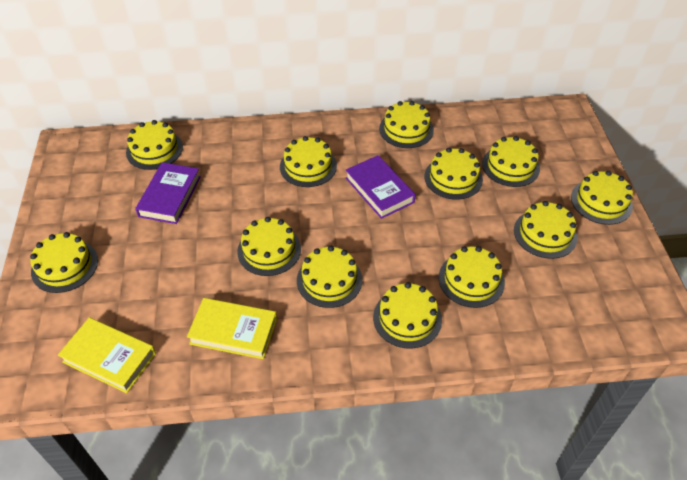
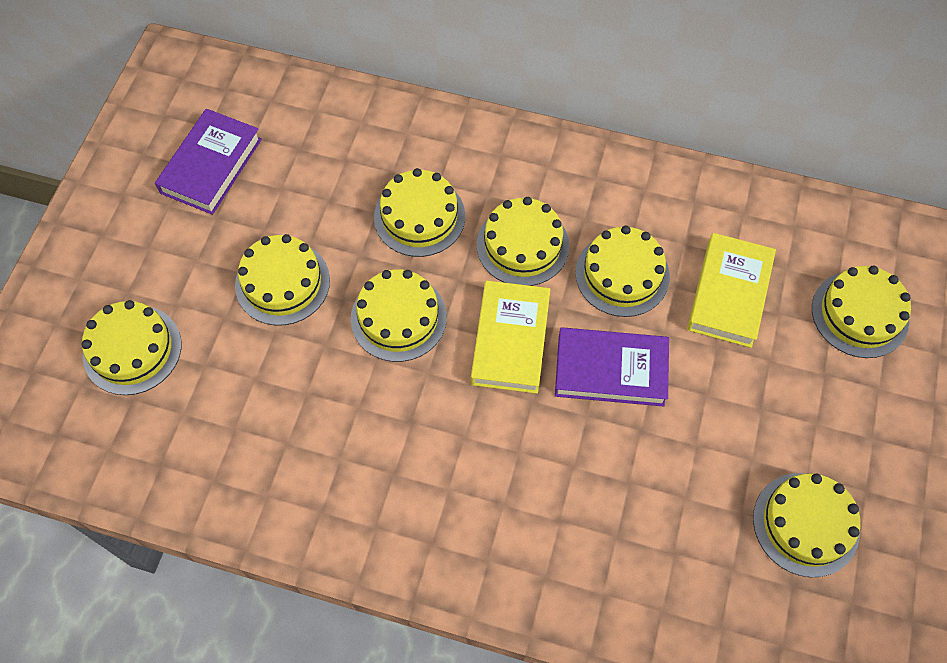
yellow cake: [30,232,98,293] [126,120,183,170] [237,217,301,276] [280,136,337,187] [297,246,362,308] [373,282,442,348] [379,101,434,148] [424,148,483,200] [439,246,505,308] [482,136,540,187] [514,201,577,259] [571,171,633,225] = 12 -> [82,300,181,395] [235,234,330,325] [351,269,447,362] [374,168,465,257] [477,197,569,286] [575,226,670,317] [753,473,861,577] [812,266,911,358] = 8

